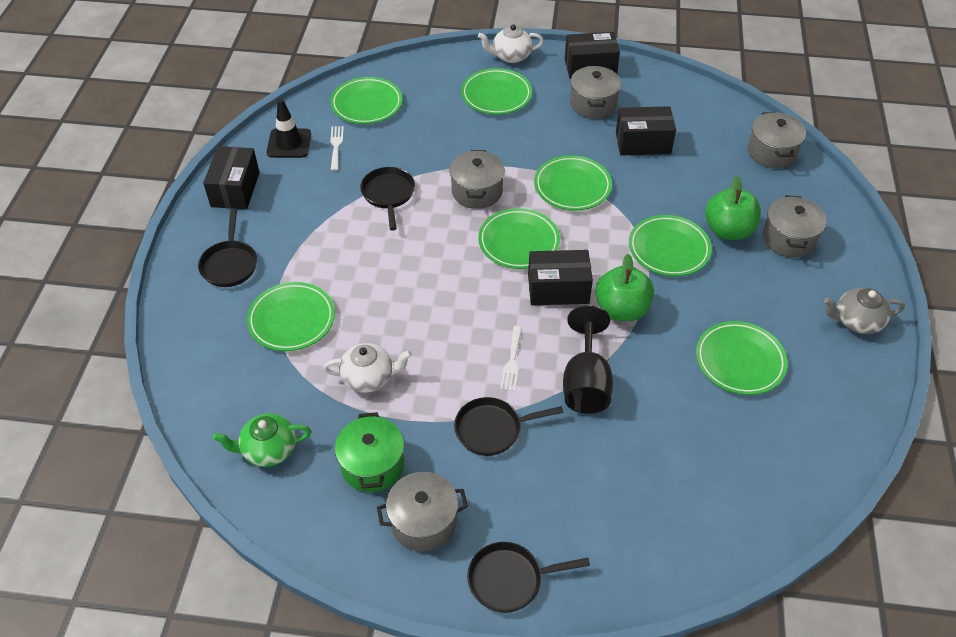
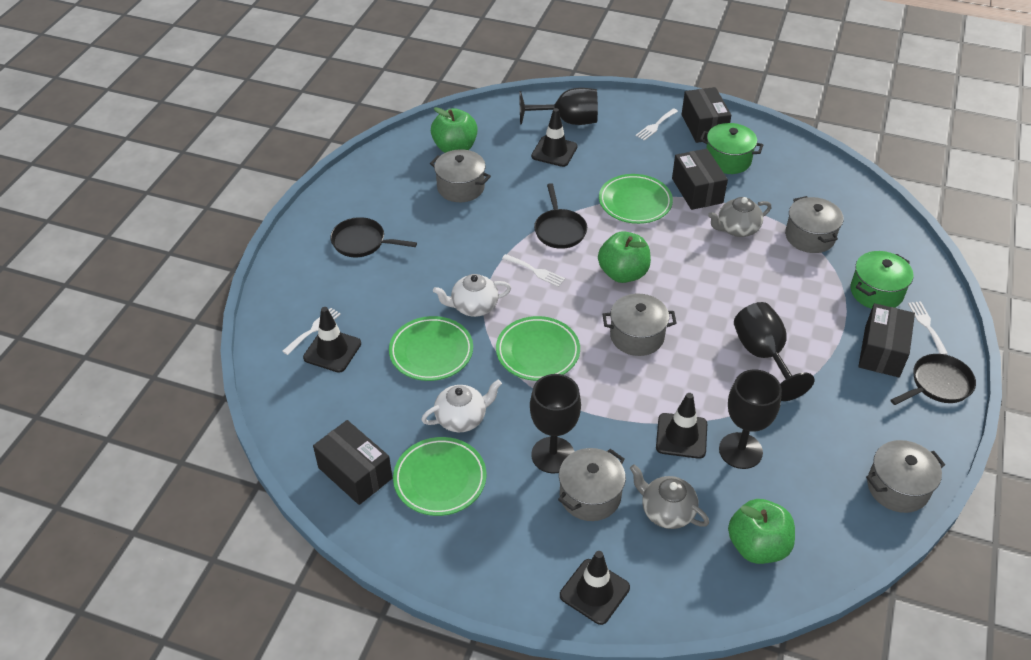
black goblet: [563,305,613,414] = 1 -> [519,88,598,125] [530,374,581,473] [719,369,782,469] [734,302,815,401] = 4
black pan: [198,210,257,287] [360,167,415,231] [454,397,564,456] [467,542,590,613] = 4 -> [330,217,417,257] [534,183,587,249] [890,354,976,405] = 3
black traffic cone: [267,99,311,158] = 1 -> [303,307,361,372] [531,108,578,167] [560,551,630,625] [656,393,707,459] = 4
green apple: [595,254,654,321] [705,176,761,240] = 2 -> [431,107,478,153] [598,231,651,283] [728,499,795,564] = 3
green plate: [247,282,335,351] [330,77,402,124] [461,68,532,115] [478,208,560,269] [534,155,612,211] [629,215,712,276] [696,321,788,395] = 7 -> [389,316,473,381] [393,437,486,516] [496,316,580,381] [599,174,673,224] = 4
green pot: [335,412,404,492] = 1 -> [700,123,763,174] [850,251,913,309] = 2
green teapot: [213,413,312,467] = 1 -> none = 0
grey teapot: [824,288,905,334] = 1 -> [630,464,709,529] [708,197,771,237] = 2
white fork: [330,126,344,171] [500,326,522,391] = 2 -> [282,308,341,355] [502,254,565,287] [635,108,678,141] [908,301,948,355] = 4

